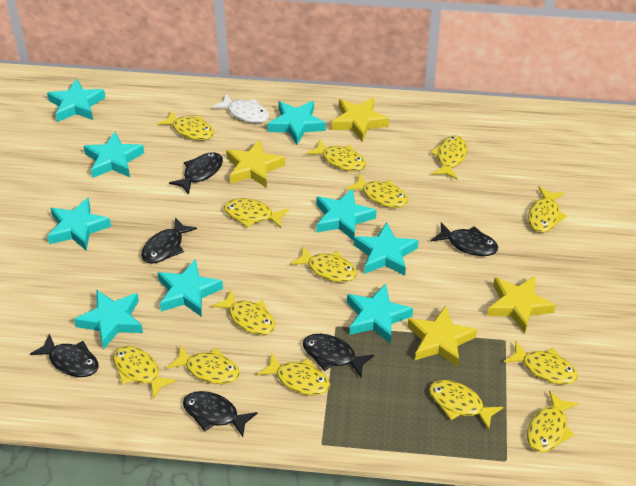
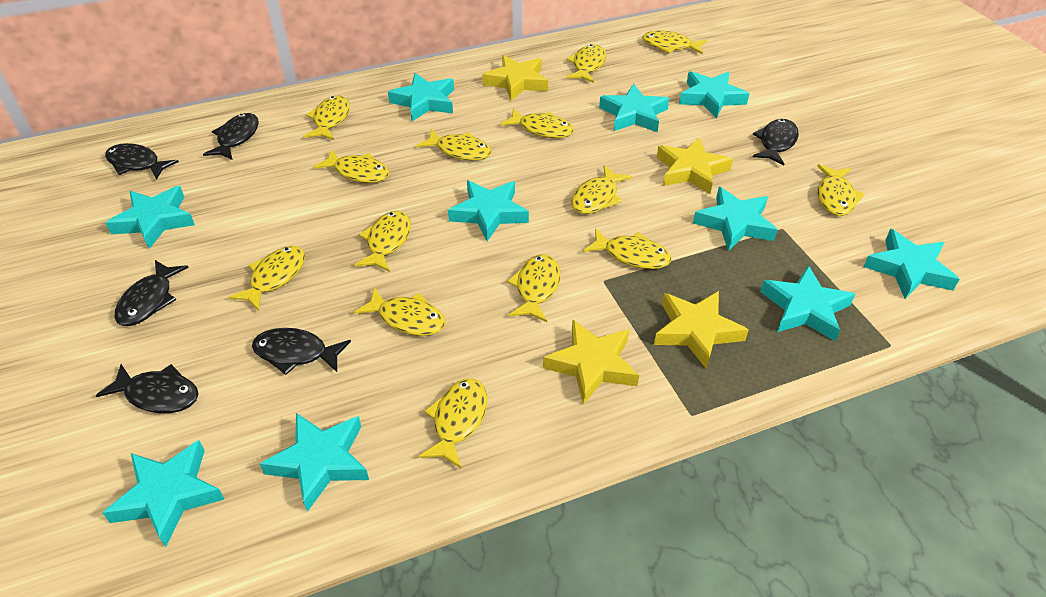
turquoise star: [47,79,106,122] [47,198,111,251] [74,290,143,349] [83,131,144,178] [157,259,223,317] [267,101,326,145] [316,188,376,241] [347,284,413,344] [354,222,419,276] = 9 -> [103,440,224,547] [106,186,195,249] [260,413,369,512] [388,73,454,121] [448,180,529,241] [599,84,669,132] [679,71,749,118] [693,187,778,251] [760,265,855,341] [864,229,959,299] = 10
white fish: [212,94,269,123] = 1 -> none = 0

